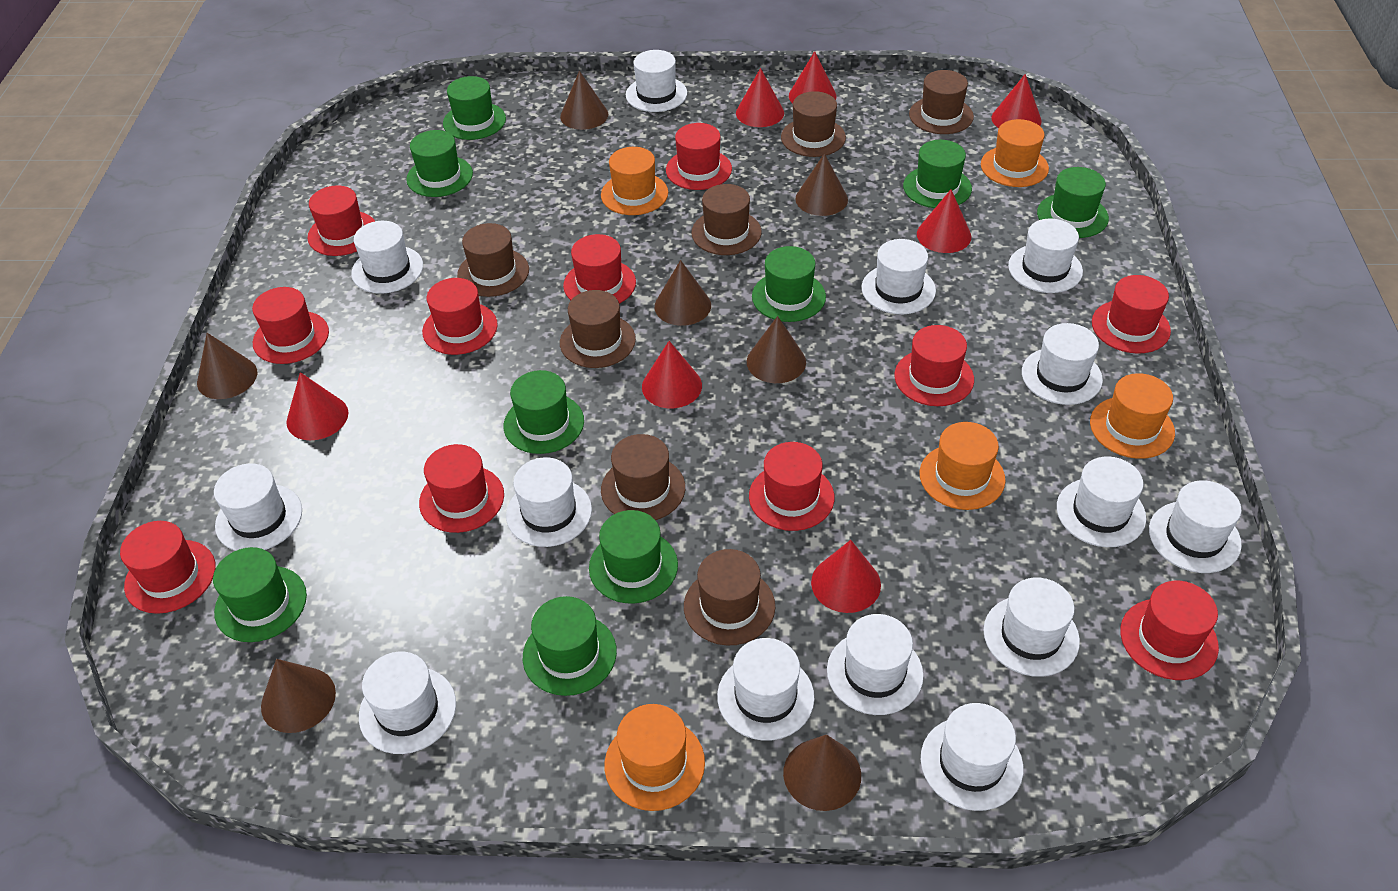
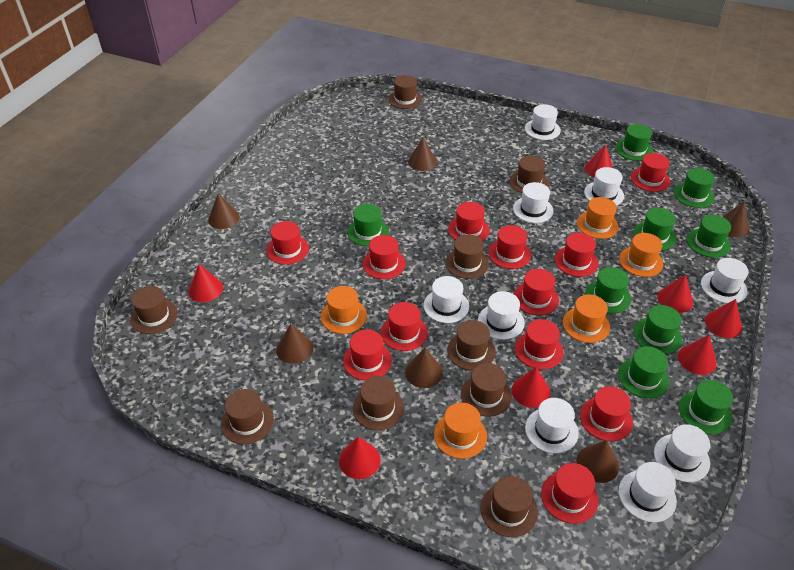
brown cone: [197,333,257,399] [261,659,336,733] [560,71,608,130] [655,260,711,326] [747,316,806,383] [783,734,861,811] [795,153,848,216] = 7 -> [208,193,240,229] [276,324,313,364] [405,348,443,388] [408,137,437,171] [576,440,619,483] [722,202,750,238] = 6
brown hat: [457,223,529,297] [560,290,636,368] [601,434,685,520] [684,549,775,646] [691,184,762,255] [781,91,846,157] [909,70,974,134] = 7 -> [130,286,178,334] [221,389,274,444] [353,376,404,430] [388,75,422,109] [446,234,489,279] [447,320,496,370] [461,363,512,417] [480,476,538,537] [510,156,549,193] = 9
red hat: [120,521,216,614] [252,287,329,364] [307,186,375,256] [419,444,504,533] [422,278,498,355] [563,234,636,304] [666,123,732,190] [749,442,834,531] [894,325,974,406] [1092,275,1171,354] [1120,581,1219,680] = 11 -> [266,221,309,265] [343,330,392,380] [362,235,406,279] [381,302,428,351] [448,202,490,241] [488,225,531,269] [514,269,559,315] [515,319,564,370] [541,463,599,524] [555,233,598,277] [580,386,633,441] [631,153,670,192] = 12
white hat: [214,463,302,551] [351,221,423,294] [359,651,456,754] [506,457,592,547] [626,50,687,112] [717,638,815,741] [827,614,924,715] [862,239,936,314] [921,703,1023,811] [984,577,1080,677] [1008,219,1083,293] [1022,323,1103,405] [1057,456,1146,547] [1149,480,1242,573] = 14 -> [424,276,469,323] [478,291,525,340] [513,182,554,223] [525,104,561,140] [525,398,579,454] [584,167,624,206] [619,462,677,522] [654,424,710,482] [701,258,749,303] = 9

